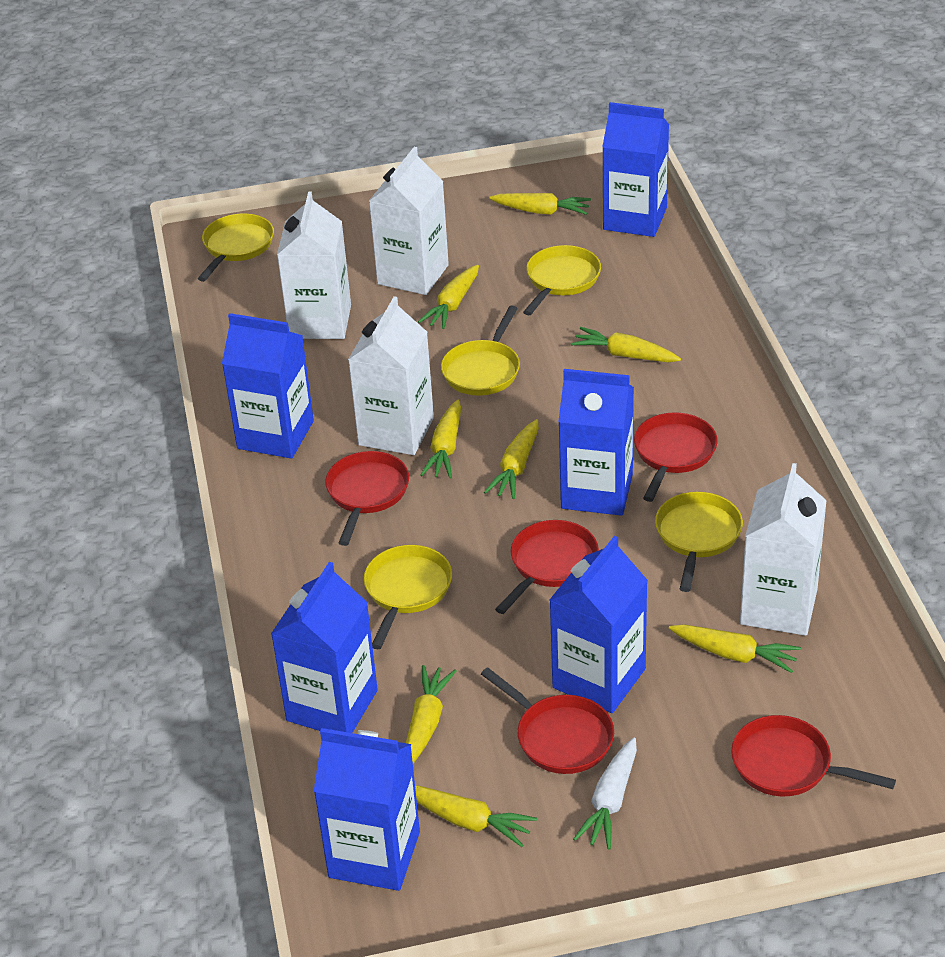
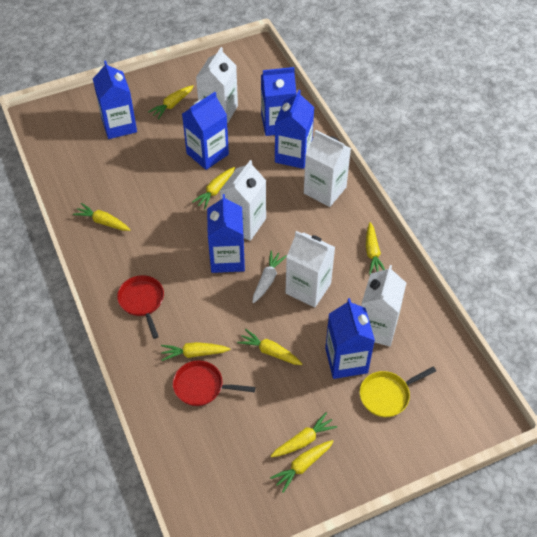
red pan: [325,451,409,546] [481,667,614,774] [495,520,599,614] [634,413,717,502] [731,715,896,796] = 5 -> [117,275,164,339] [173,360,256,406] = 2
white carton: [277,192,351,339] [348,296,434,455] [369,147,449,295] [740,463,827,636] = 4 -> [196,47,238,124] [220,160,266,241] [286,231,335,308] [304,130,351,207] [361,265,406,346] = 5
yellow pan: [198,214,274,282] [364,545,452,649] [441,306,520,396] [523,245,601,315] [655,492,743,592] = 5 -> [360,366,436,417] = 1

